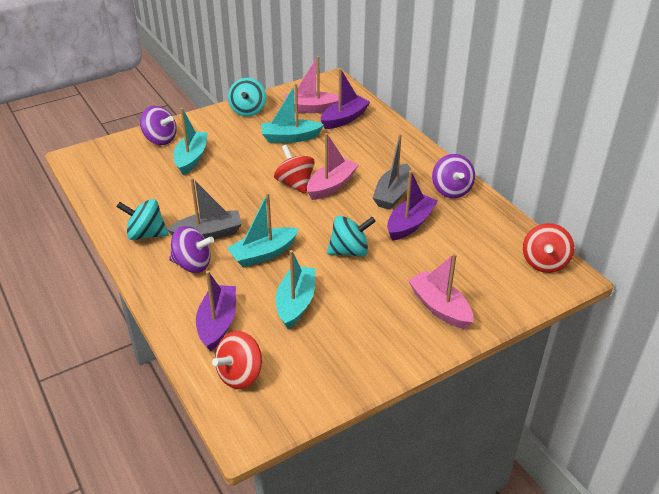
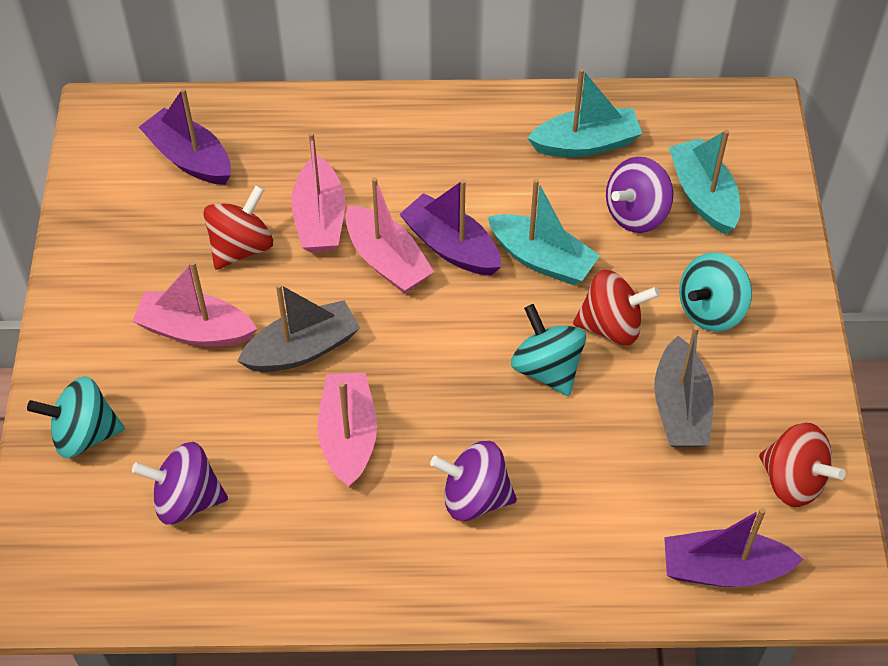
pink boat: [284,56,339,113] [307,133,359,200] [408,253,473,329] = 3 -> [133,261,257,347] [291,132,345,253] [317,372,377,487] [345,177,434,293] = 4
turquoise boat: [173,108,208,175] [227,193,298,267] [261,83,324,143] [275,250,316,329] = 4 -> [488,179,600,285] [527,68,642,157] [669,130,740,235] = 3

